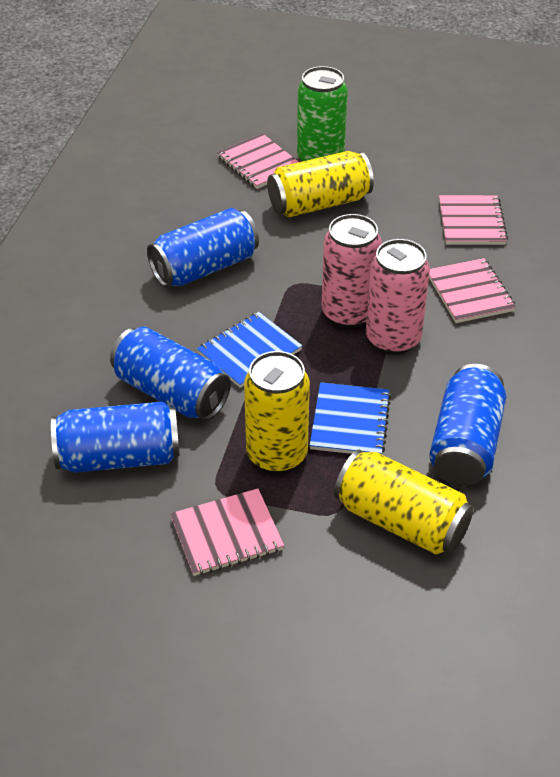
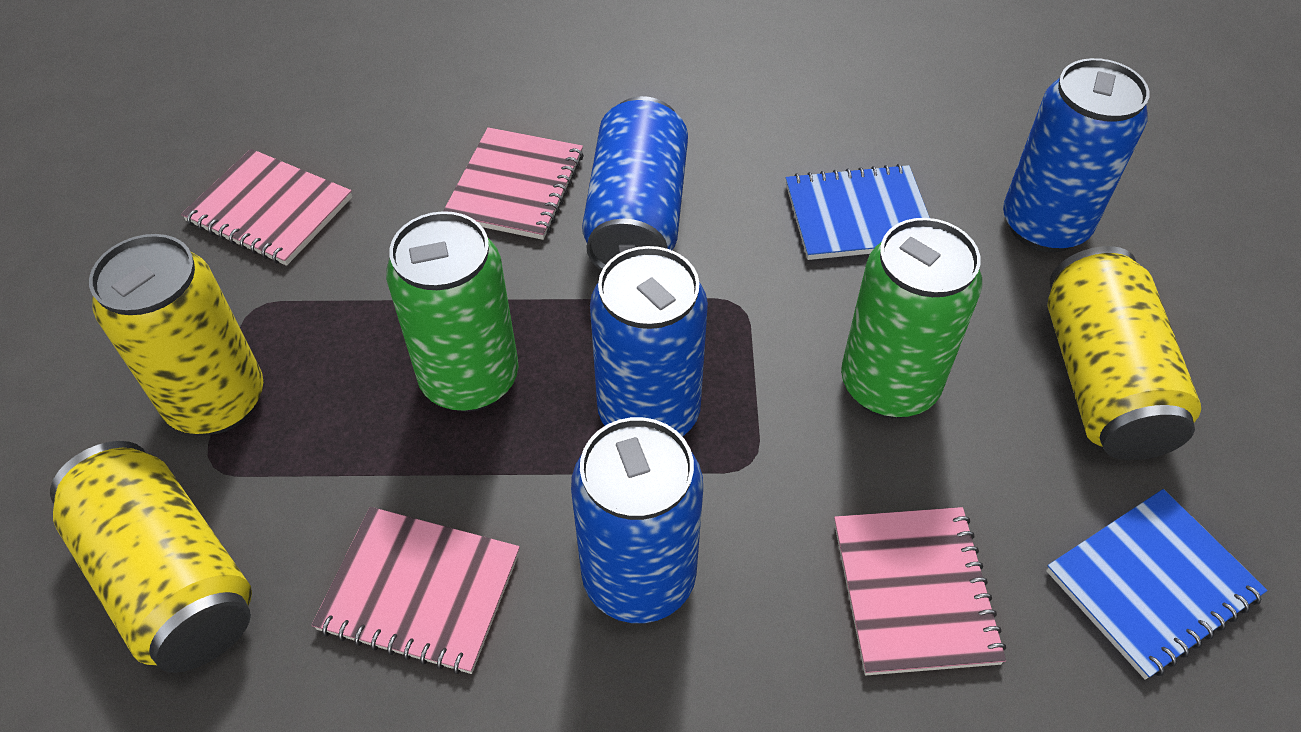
green can: [297,66,348,161] = 1 -> [386,211,518,412] [841,218,982,418] = 2
pink can: [322,214,382,328] [366,239,430,355] = 2 -> none = 0

